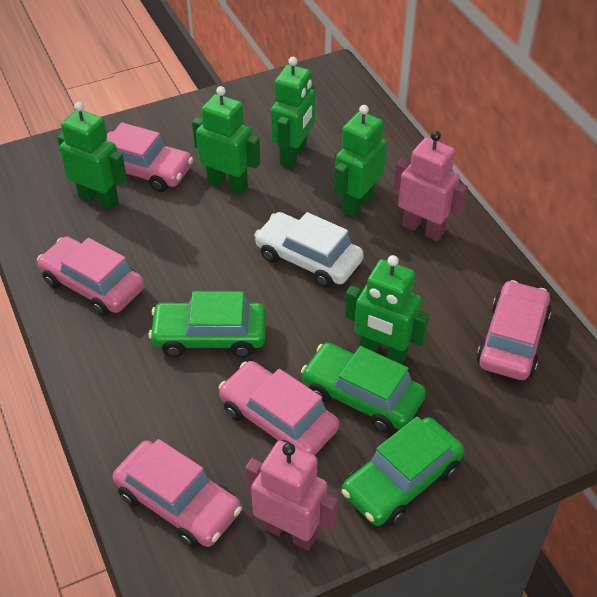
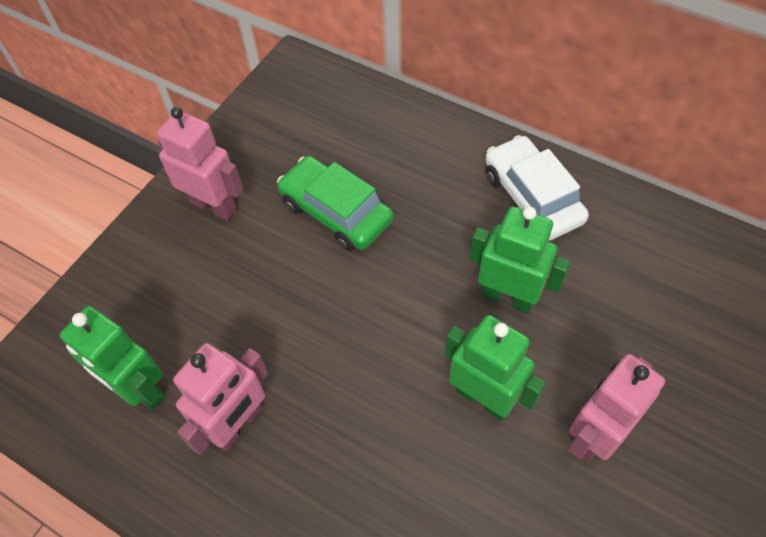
green car: [149,291,266,357] [301,342,426,433] [342,417,464,526] = 3 -> [277,156,393,251] = 1
green robot: [57,102,127,211] [192,86,260,194] [271,57,315,168] [334,105,387,217] [345,255,429,364] = 5 -> [60,306,165,410] [444,315,546,421] [469,206,570,314] = 3
pink car: [37,236,145,316] [106,122,193,192] [113,439,242,548] [219,361,339,456] [477,280,551,380] = 5 -> none = 0
pink robot: [245,441,339,551] [394,131,468,241] = 2 -> [157,107,243,220] [173,343,268,455] [568,354,665,462] = 3

